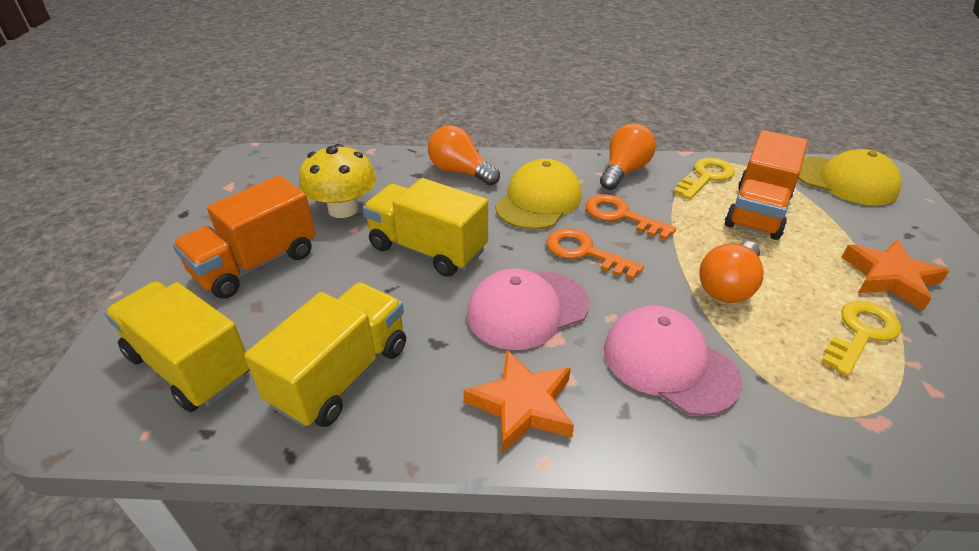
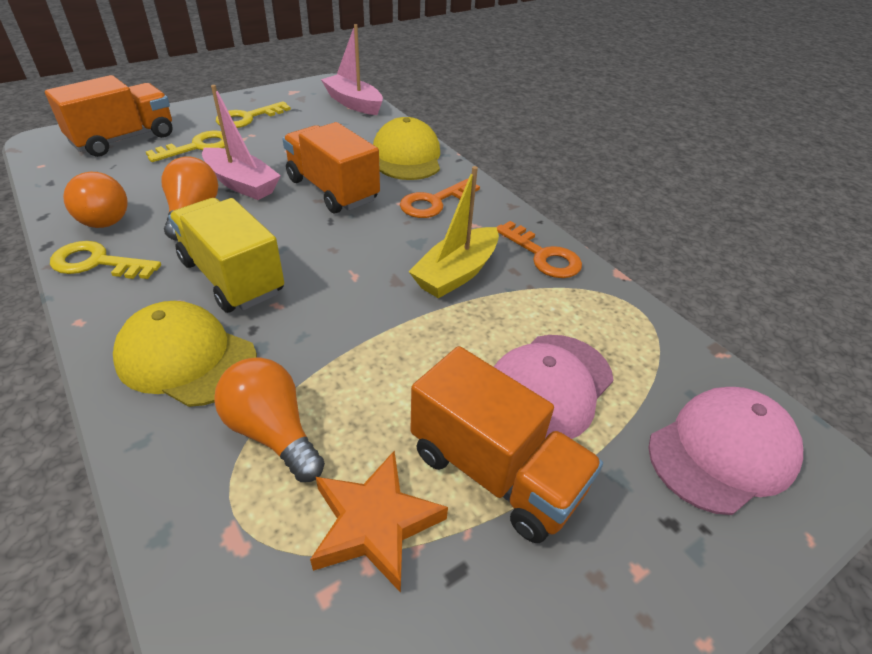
orange star: [463,350,574,454] [842,240,949,311] = 2 -> [310,451,448,593] = 1
orange truck: [173,176,316,299] [725,130,808,240] = 2 -> [45,75,173,157] [282,122,380,213] [410,346,603,543] = 3
pink boat: none = 0 -> [202,85,281,200] [321,24,383,115] = 2
yellow boat: none = 0 -> [409,166,499,298] = 1
yellow key: [673,158,735,200] [821,301,901,376] = 2 -> [50,241,161,279] [146,131,225,162] [216,101,291,128] = 3
yellow mushroom: [299,144,376,218] = 1 -> none = 0
yellow truck: [104,281,250,412] [244,282,406,428] [363,178,488,277] = 3 -> [168,198,284,313] = 1

